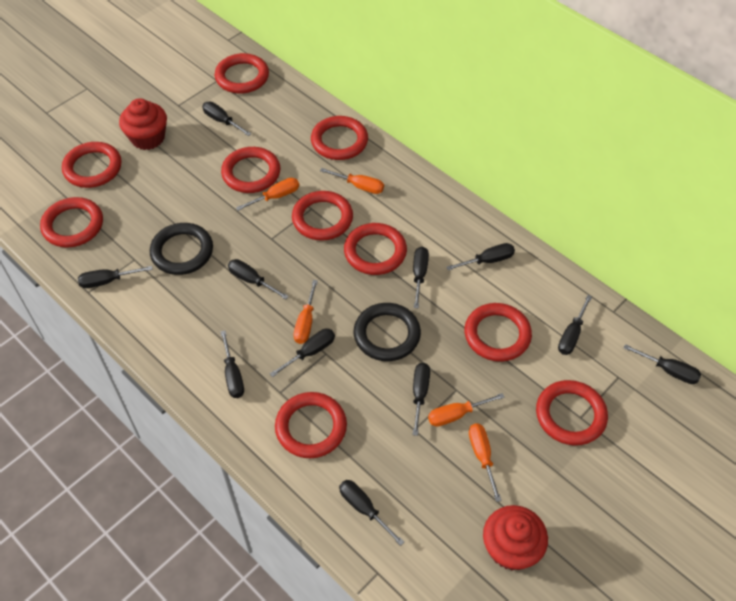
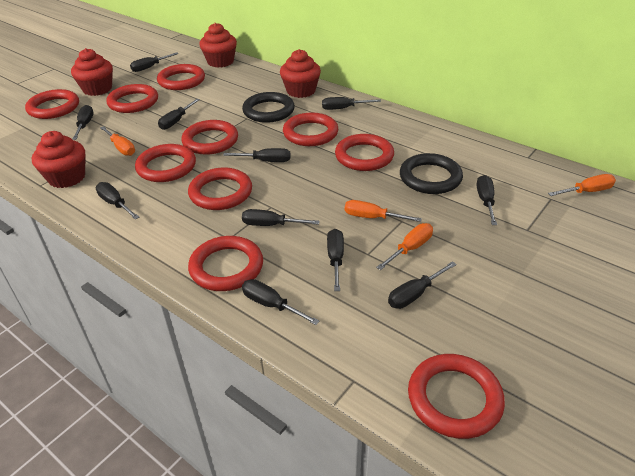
orange screwdriver: [236,178,299,211] [294,280,318,344] [320,168,384,194] [428,393,505,427] [469,423,502,502] = 5 -> [100,126,135,156] [345,200,422,222] [376,223,433,270] [548,174,616,196] = 4
red cupcake: [119,98,167,150] [483,505,548,570] = 2 -> [32,131,85,188] [71,48,113,96] [199,23,237,68] [280,49,321,98] = 4

